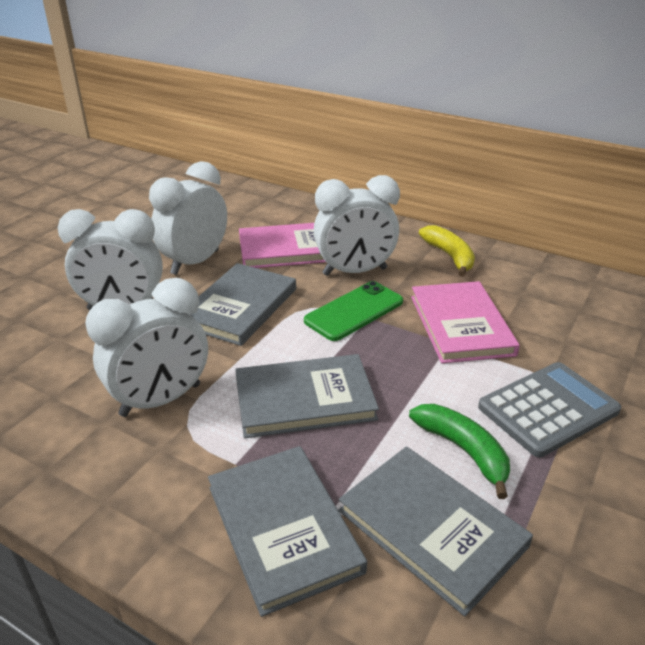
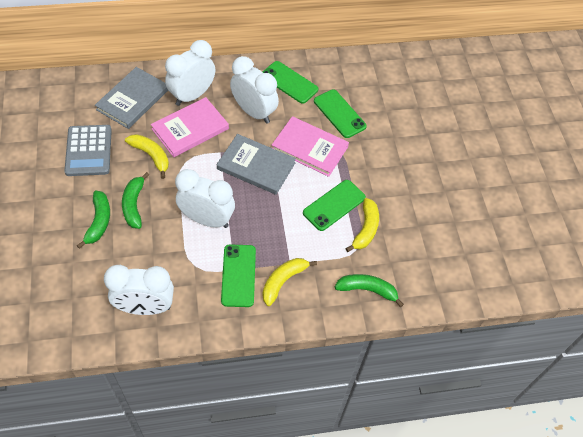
green banana: [409,404,510,499] = 1 -> [77,191,110,249] [122,172,149,229] [335,274,404,307] = 3
green phone: [304,281,403,341] = 1 -> [221,244,256,307] [263,61,318,104] [303,180,366,231] [314,90,367,138] = 4
grey book: [191,263,296,346] [208,446,367,617] [235,354,379,438] [338,447,533,616] = 4 -> [95,67,168,129] [217,134,296,195] = 2
yellow banana: [419,225,475,277] = 1 -> [125,134,169,179] [263,258,317,306] [346,198,379,252] = 3

